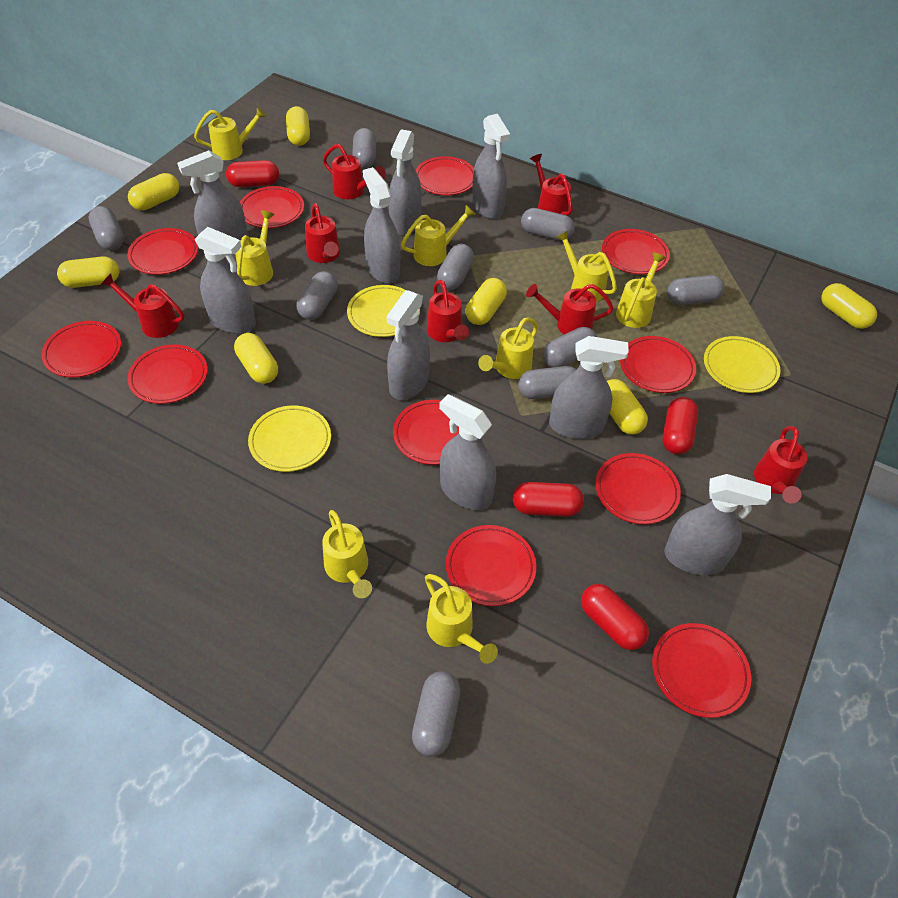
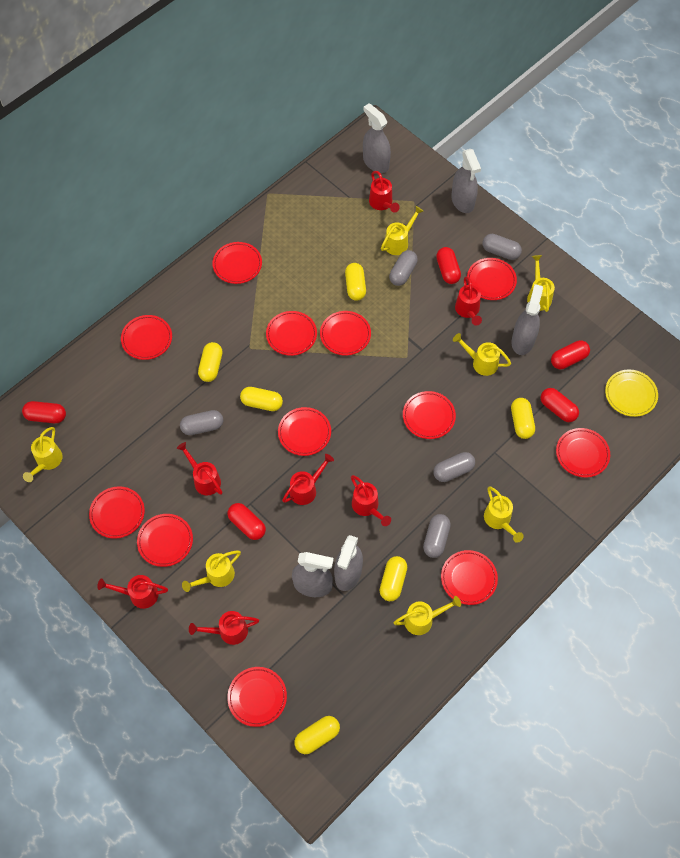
grey capsule: [89,206,124,250] [297,271,338,320] [352,128,376,169] [412,671,461,757] [437,244,474,290] [518,366,576,399] [521,208,575,241] [543,327,597,367] [667,275,725,305] = 9 -> [180,410,223,435] [389,250,418,286] [423,514,451,558] [434,452,475,482] [482,234,522,260] = 5
grey spray bottle: [177,150,248,240] [195,227,256,334] [363,167,400,283] [387,290,430,400] [389,129,422,236] [439,394,496,510] [472,114,510,219] [549,336,629,439] [664,474,771,575] = 9 -> [292,552,333,597] [334,535,363,591] [363,103,391,173] [451,149,481,213] [512,284,543,355] = 5
red capsule: [226,160,279,187] [513,482,584,517] [581,584,649,650] [662,397,698,455] = 4 -> [22,401,66,423] [228,503,266,540] [436,247,461,284] [540,388,579,422] [551,340,590,369] = 5
red plate: [41,321,121,377] [127,228,198,275] [127,344,208,404] [240,186,304,228] [393,400,459,465] [416,156,474,195] [446,525,536,606] [595,453,681,524] [602,229,670,274] [620,336,696,393] [652,623,751,718] = 11 -> [89,486,145,539] [121,315,172,360] [137,514,193,567] [212,242,262,284] [227,667,287,727] [266,311,317,356] [278,407,331,456] [320,311,371,356] [403,391,456,439] [441,550,498,605] [467,258,517,300] [556,428,610,478] = 12
yellow capsule: [57,257,119,288] [128,173,179,210] [234,333,278,384] [286,106,310,146] [466,278,507,325] [607,379,648,435] [821,283,877,329] = 7 -> [198,342,222,382] [240,387,283,411] [294,716,340,754] [345,263,366,301] [380,556,407,601] [511,398,535,439] = 6
yellow plate: [248,406,331,472] [347,285,420,337] [704,336,780,393] = 3 -> [605,370,658,417] = 1
yellow watering can: [194,107,267,160] [235,210,275,286] [322,510,372,598] [401,205,476,266] [425,574,498,664] [478,317,538,379] [557,230,617,302] [616,252,666,328] = 8 -> [23,427,63,482] [182,550,241,592] [381,206,424,255] [393,596,461,635] [453,333,511,376] [484,487,524,543] [527,255,555,312] = 7

